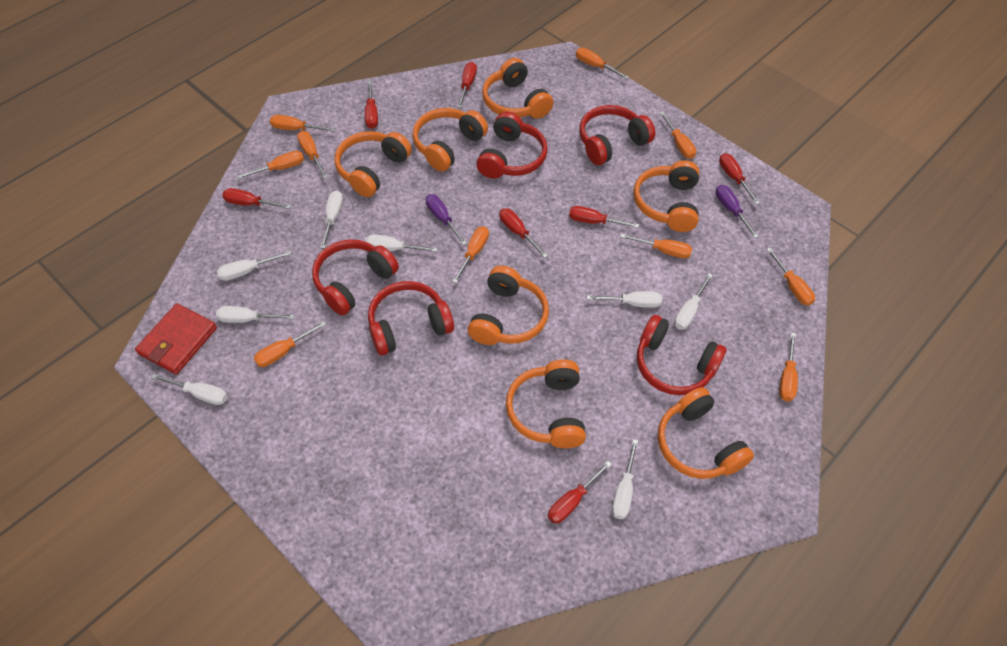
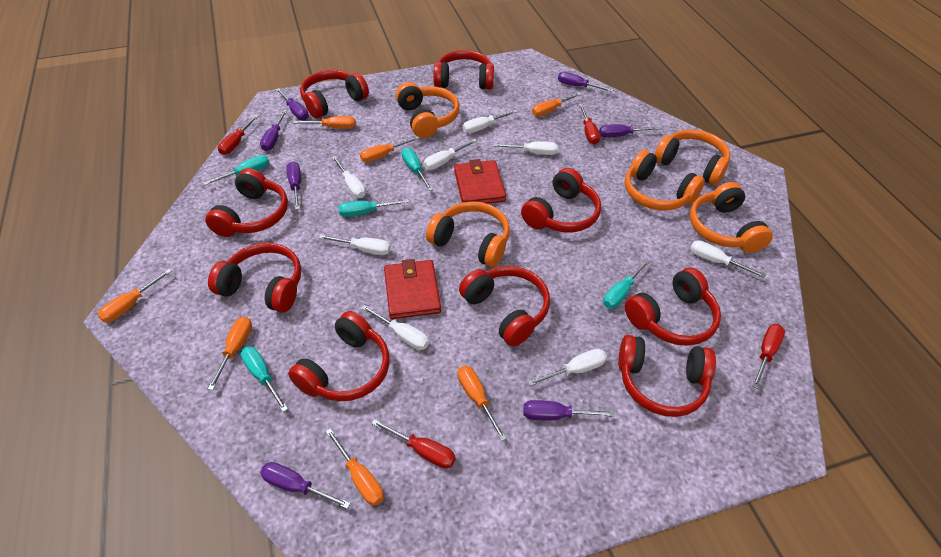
orange headphones: [335,131,412,197] [412,108,488,172] [468,266,549,345] [482,58,553,119] [506,360,586,448] [633,160,699,232] [657,387,754,479] = 7 -> [396,82,460,138] [426,201,510,267] [625,150,705,211] [655,129,730,186] [690,182,773,253] = 5
orange screwdriver: [237,151,304,179] [254,321,326,367] [270,115,335,132] [297,131,328,179] [452,226,489,283] [576,48,629,79] [620,234,692,258] [659,111,696,159] [766,248,815,306] [779,332,798,401] = 10 -> [98,269,172,322] [208,317,252,390] [293,116,356,129] [325,428,384,506] [360,136,420,162] [458,366,507,441] [532,93,582,117] = 7
purple screwdriver: [426,194,467,245] [716,185,759,238] = 2 -> [260,110,287,151] [260,462,350,509] [275,88,309,121] [286,161,301,210] [523,400,614,420] [558,72,614,92] [599,124,661,137] = 7
red headphones: [312,239,399,316] [368,281,454,355] [476,112,548,179] [579,105,655,165] [637,315,727,395] = 5 -> [205,168,288,237] [208,243,301,313] [288,311,390,401] [300,70,369,118] [433,50,494,90] [459,266,550,347] [521,168,601,233] [618,335,716,417] [625,268,721,346] = 9
red screwdriver: [222,188,291,209] [365,81,378,129] [457,62,477,108] [499,208,548,258] [548,461,612,524] [569,206,639,228] [719,153,760,205] = 7 -> [218,115,258,155] [371,419,456,469] [579,104,600,144] [752,324,785,389] = 4
red wallet: [135,303,217,375] = 1 -> [384,259,441,319] [454,159,506,204] = 2
turquoise screwdriver: none = 0 -> [203,155,269,185] [241,346,288,412] [339,199,409,217] [402,148,433,191] [603,259,650,308] = 5

